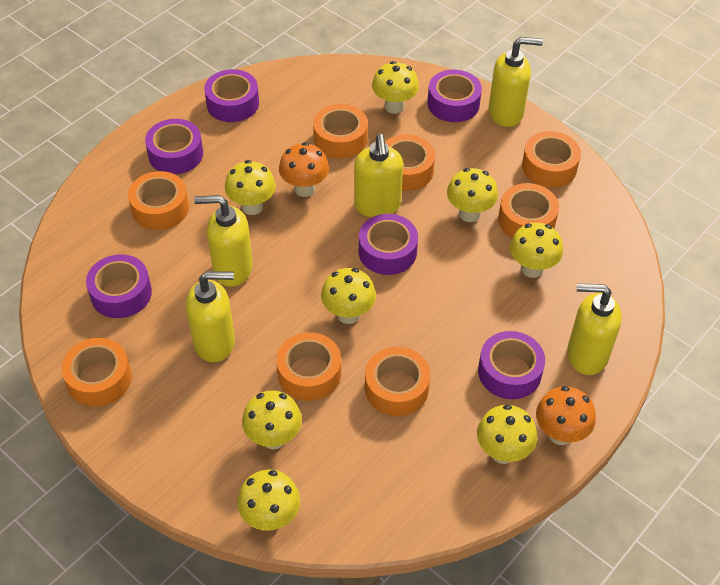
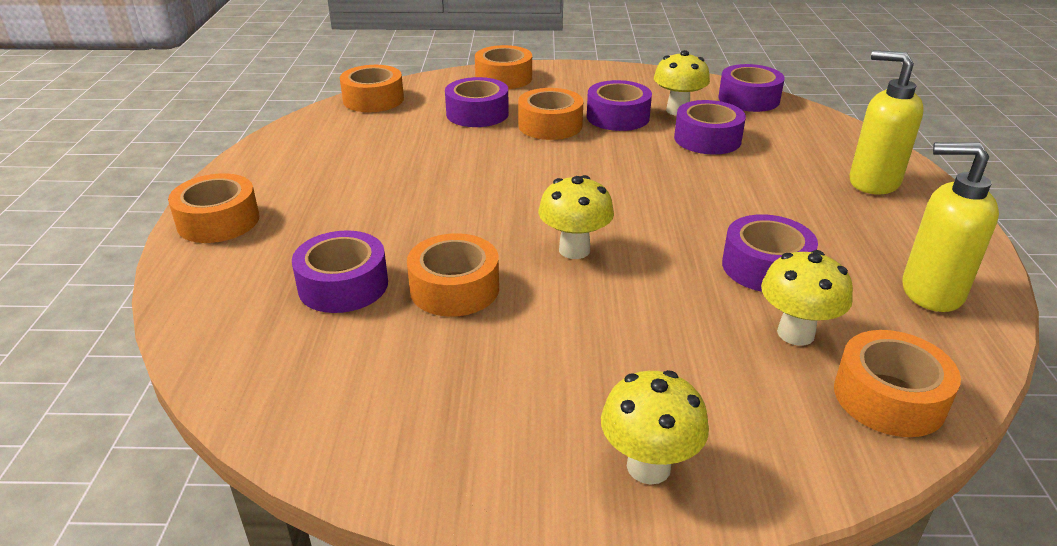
orange mushroom: [279,142,329,197] [536,386,596,445] = 2 -> none = 0
orange tape: [62,338,132,407] [128,171,189,230] [276,332,341,401] [313,104,368,159] [365,347,430,416] [385,134,435,191] [498,183,559,238] [522,131,581,188] = 8 -> [168,173,259,243] [340,65,404,112] [407,233,499,317] [475,45,532,89] [518,88,583,140] [834,330,961,437] = 6
yellow mushroom: [225,160,276,215] [237,470,300,531] [242,390,302,450] [321,268,376,324] [372,61,419,114] [447,168,498,222] [477,405,537,464] [510,223,563,278] = 8 -> [539,175,614,259] [601,370,709,485] [654,50,710,116] [761,250,853,346] = 4
yellow soap dispenser: [186,271,235,362] [194,195,253,287] [354,134,403,217] [489,37,543,127] [567,283,622,375] = 5 -> [849,50,924,194] [902,142,999,312] = 2

